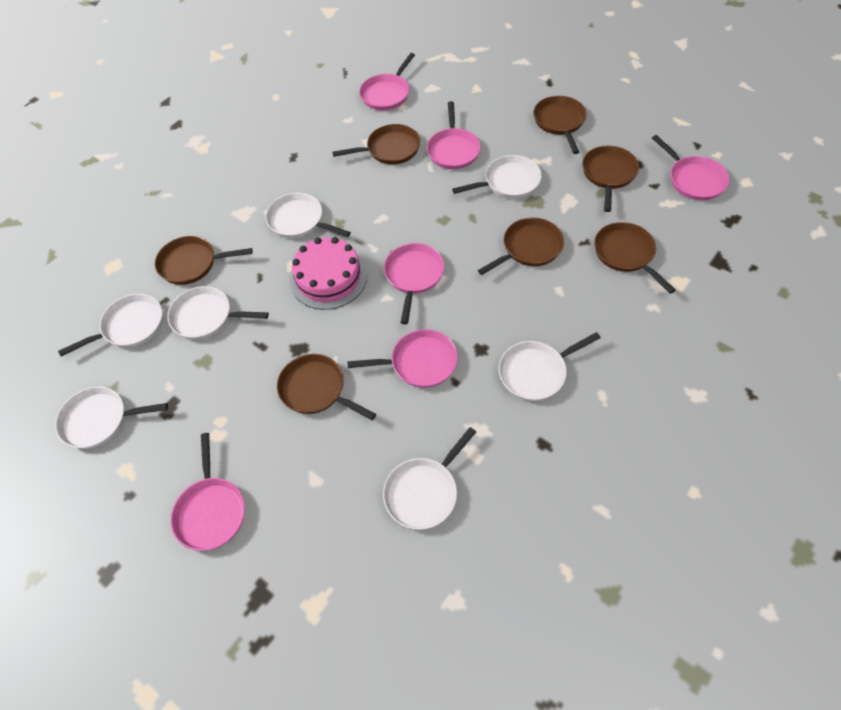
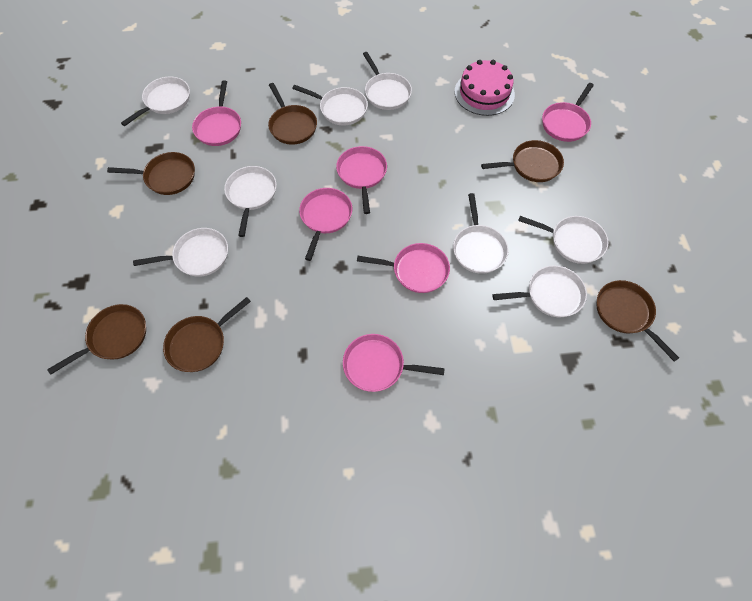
brown pan: [155,236,252,285] [277,354,376,420] [332,124,420,165] [478,217,564,275] [533,96,587,154] [582,145,639,212] [594,222,676,294] = 7 -> [47,304,146,375] [107,152,195,195] [163,297,251,372] [268,83,317,145] [481,140,564,182] [596,280,679,361] = 6
white pan: [55,387,168,449] [58,294,163,356] [167,286,269,340] [266,193,351,238] [383,427,476,530] [452,155,542,199] [499,332,601,401] = 7 -> [121,77,190,126] [133,228,228,277] [224,166,277,237] [293,85,368,126] [363,52,412,110] [453,193,509,274] [492,266,587,317] [518,216,608,264] = 8

